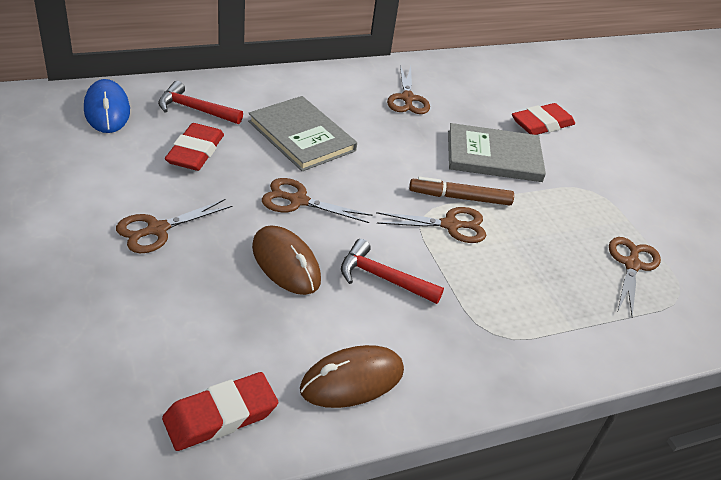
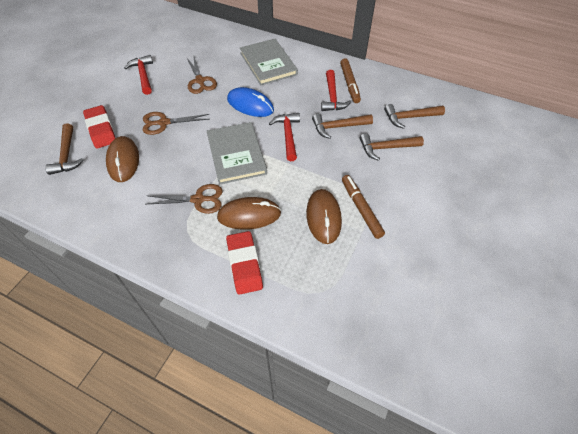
brown hammer: none = 0 -> [45,123,84,175] [312,114,373,139] [360,133,424,161] [384,104,445,129] = 4
brown marker: [409,177,514,205] = 1 -> [340,59,361,103] [342,175,385,239] = 2
brown mouse: [252,225,321,295] [300,345,404,408] = 2 -> [106,136,139,182] [217,197,281,230] [306,189,342,244] = 3
brown scissors: [116,199,233,253] [262,178,373,223] [376,207,486,243] [387,66,430,114] [609,237,661,317] = 5 -> [143,112,209,135] [147,184,223,214] [187,57,217,94] = 3
red eraser: [162,372,278,451] [165,123,224,171] [512,103,575,135] = 3 -> [83,105,116,149] [226,231,263,295] = 2
red hammer: [158,81,243,124] [341,239,444,304] = 2 -> [124,55,153,95] [269,113,300,161] [321,70,351,111] = 3

